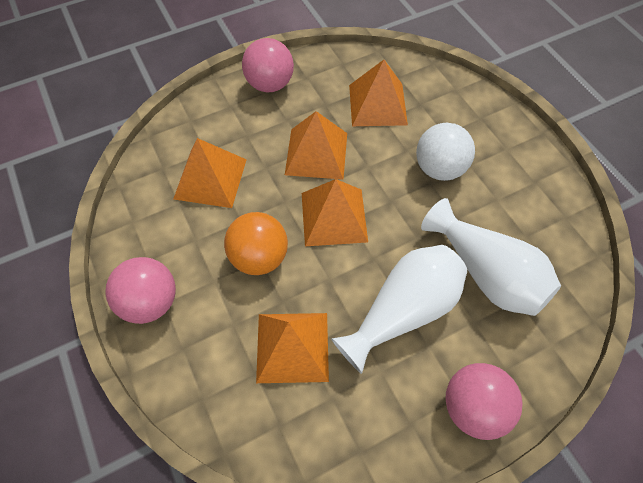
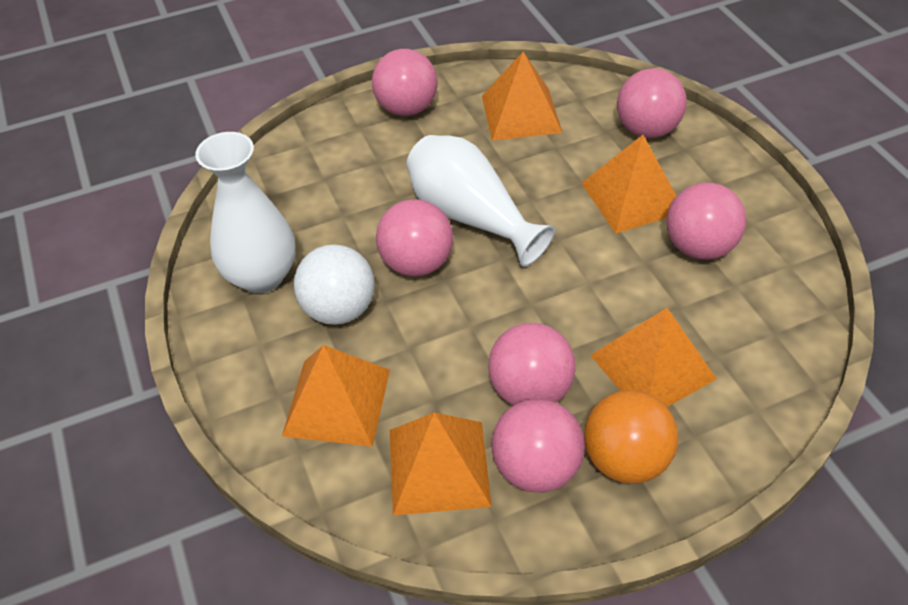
pink ball: [106,257,176,324] [242,38,294,92] [445,363,522,440] = 3 -> [372,49,438,116] [376,199,453,276] [488,323,576,406] [491,399,585,493] [617,68,686,138] [666,183,746,260] = 6

